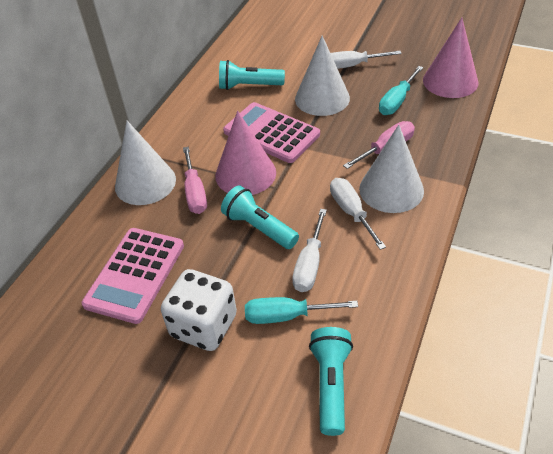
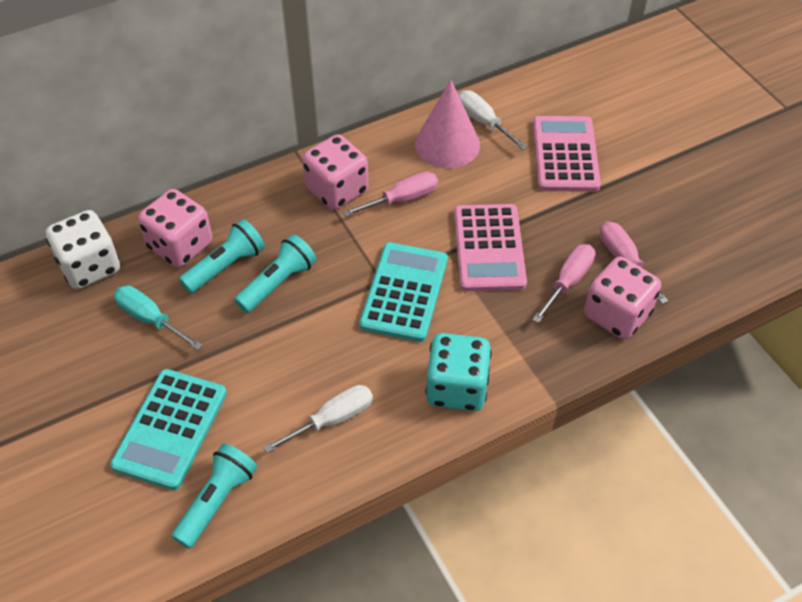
pink cone: [215,111,276,195] [423,18,478,98] = 2 -> [415,80,480,168] = 1
pink dice: none = 0 -> [138,189,213,268] [302,134,369,210] [584,256,661,340] = 3
pink screwdriver: [183,147,207,214] [343,121,415,169] = 2 -> [342,172,438,217] [532,244,595,323] [600,222,668,304] = 3
turquoise calculator: none = 0 -> [110,369,227,490] [359,242,448,342] = 2
turquoise dice: none = 0 -> [425,333,492,411] = 1
turquoise screwdriver: [245,297,358,324] [379,66,423,115] = 2 -> [114,286,202,350] = 1
white cone: [115,121,176,205] [295,35,350,116] [359,125,424,213] = 3 -> none = 0
white screwdriver: [292,209,327,292] [330,178,386,250] [331,51,402,69] = 3 -> [263,385,373,453] [458,90,528,150] = 2

